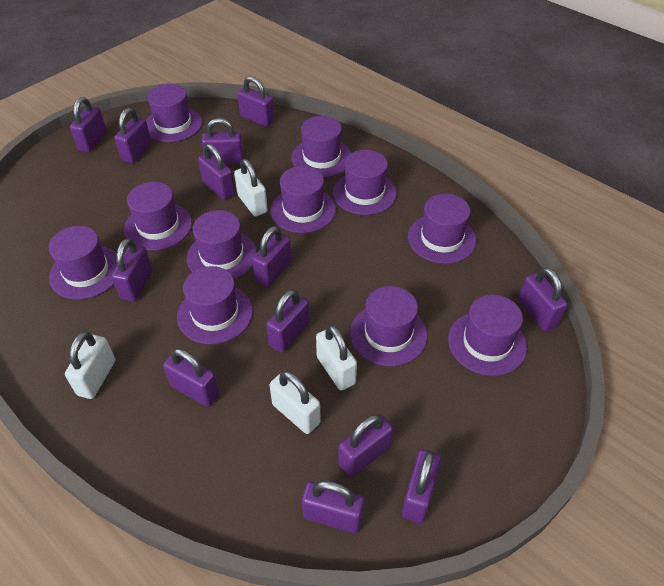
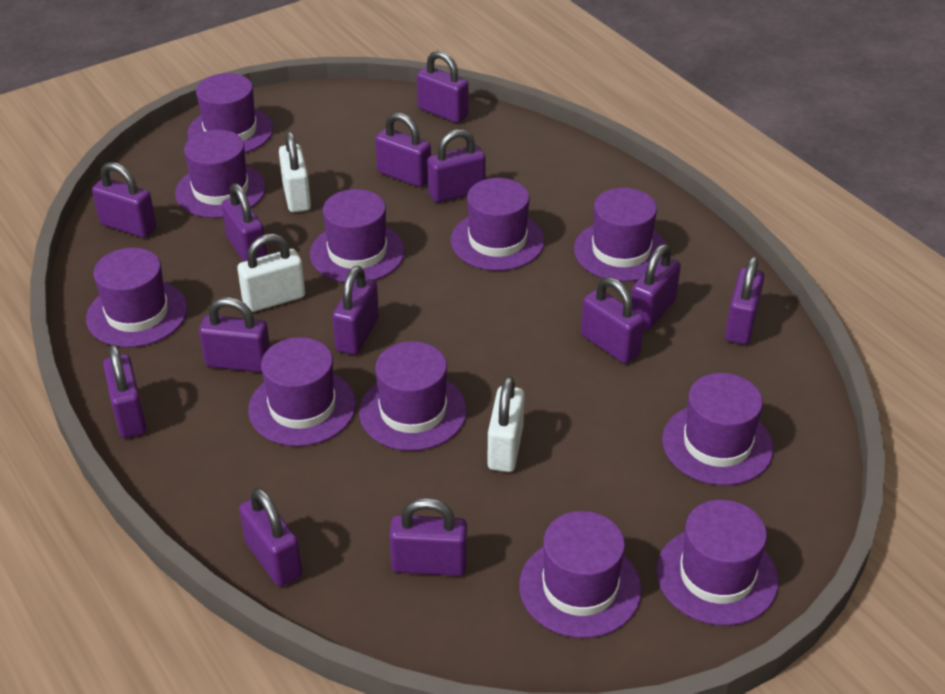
white padlock: [65,332,115,399] [234,159,268,217] [270,371,321,434] [316,325,357,391] = 4 -> [237,234,305,312] [279,131,311,212] [487,376,525,472] = 3

